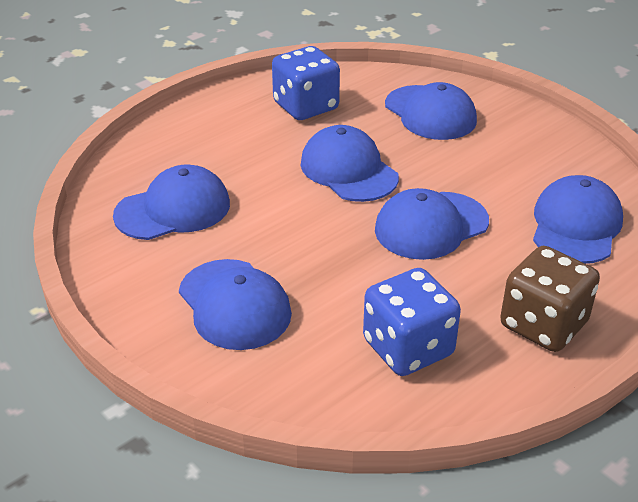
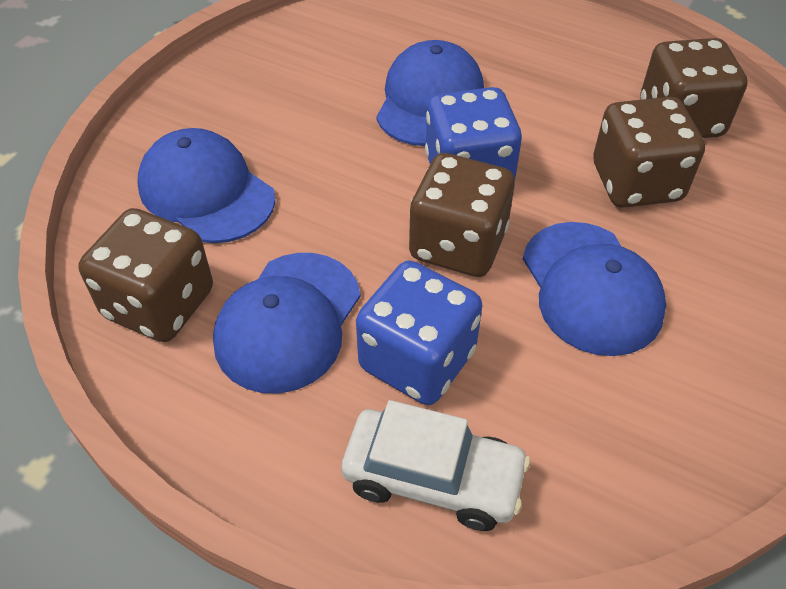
blue cap: [113,164,230,240] [179,259,292,350] [300,125,399,202] [375,188,489,260] [385,82,477,140] [533,175,623,264] = 6 -> [137,128,275,243] [213,253,361,393] [376,40,484,146] [523,222,666,356] = 4
brown dice: [500,246,600,352] = 1 -> [78,208,213,342] [409,153,515,277] [593,97,705,208] [640,38,748,138] = 4
white car: none = 0 -> [341,400,530,531] = 1

